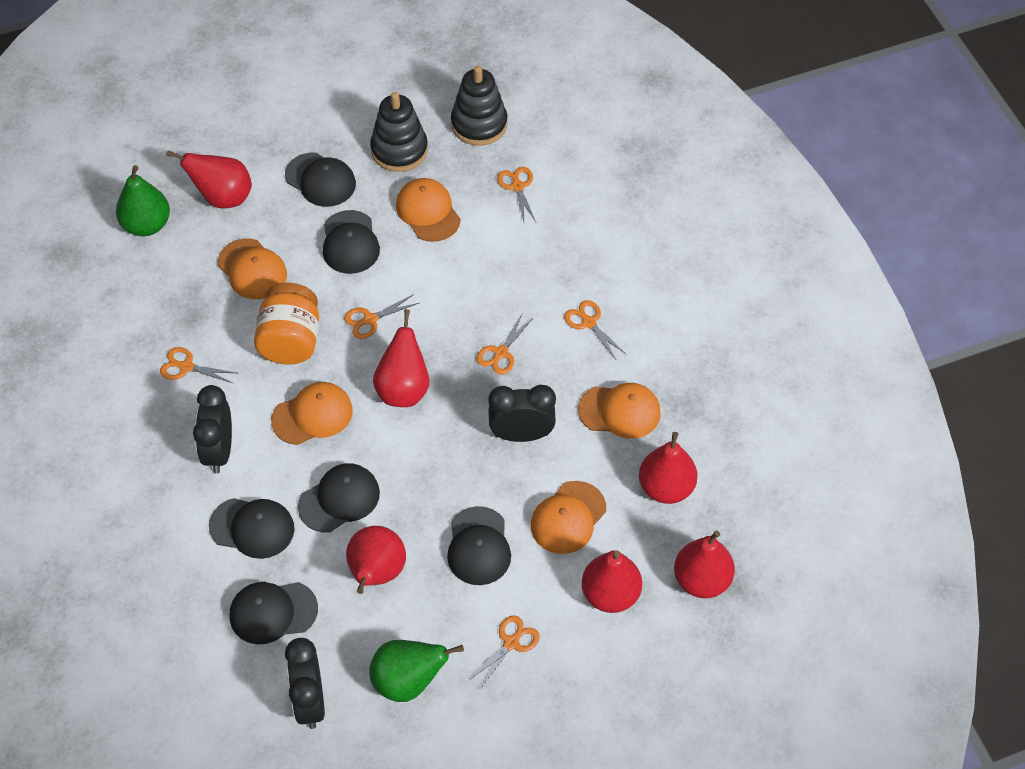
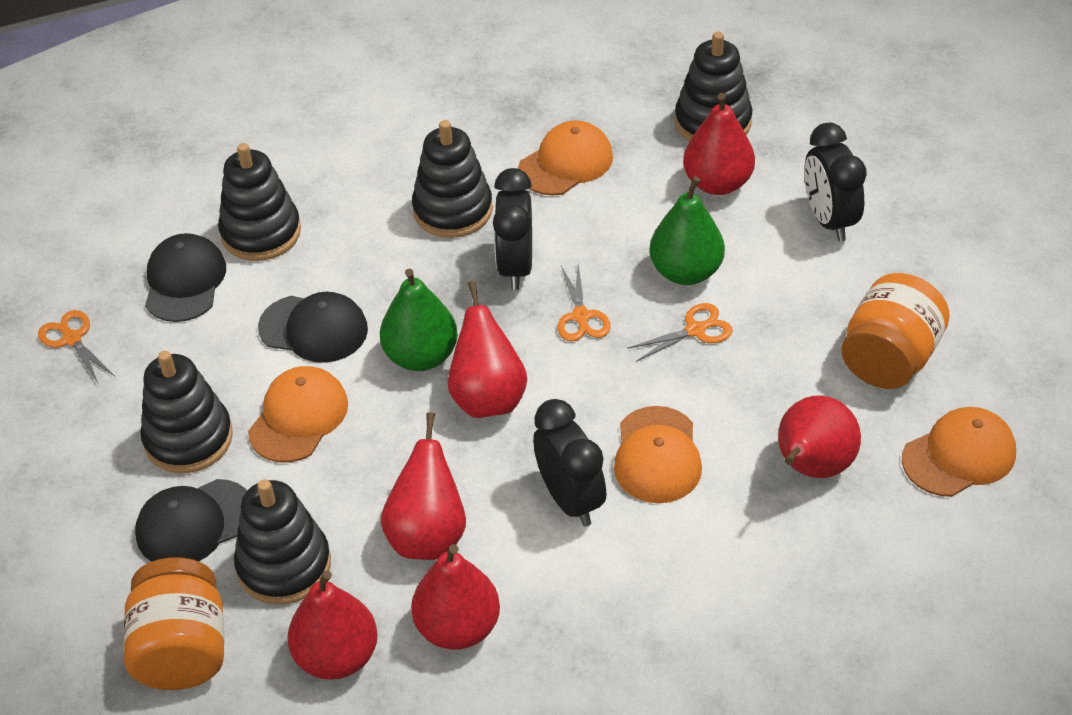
black cap: [209,498,295,559] [230,582,318,644] [285,153,356,207] [298,463,380,533] [323,210,380,274] [447,506,511,585] = 6 -> [135,479,247,562] [145,233,226,322] [258,292,368,363] = 3
black stacking toy: [370,92,428,172] [451,66,507,146] = 2 -> [140,351,233,473] [218,143,301,261] [234,479,331,605] [412,120,493,238] [675,32,752,141] = 5
orange cap: [218,238,287,299] [271,382,353,445] [396,178,461,242] [531,481,606,554] [578,383,661,439] = 5 -> [248,366,348,462] [518,120,613,196] [614,406,702,503] [902,407,1016,497] = 4
orange jar: [254,283,319,365] = 1 -> [123,558,224,690] [841,273,950,389] = 2
orange scissors: [160,347,236,383] [344,294,419,339] [469,616,540,689] [476,314,534,375] [497,167,536,222] [564,300,626,359] = 6 -> [38,310,114,383] [557,264,611,342] [627,303,733,362] = 3

